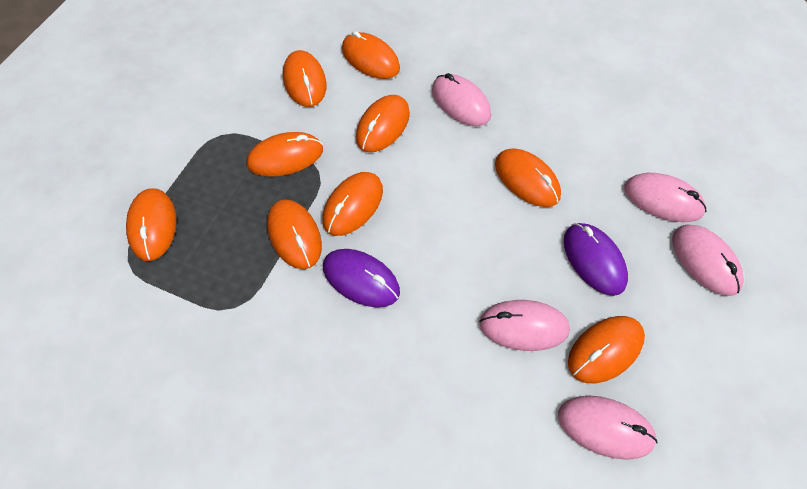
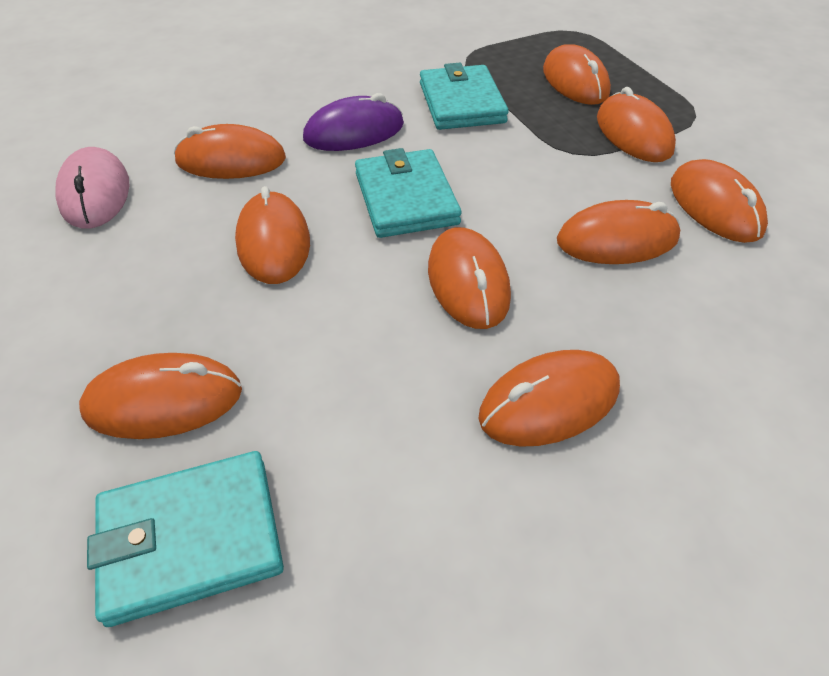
pink mouse: [432,73,491,126] [479,300,570,351] [558,396,658,460] [624,173,707,222] [672,225,744,296] = 5 -> [55,147,129,229] = 1
purple mouse: [323,249,400,307] [564,223,628,296] = 2 -> [303,93,404,151] = 1
turquoise wallet: none = 0 -> [87,451,284,627] [355,148,462,238] [420,63,509,130] = 3

